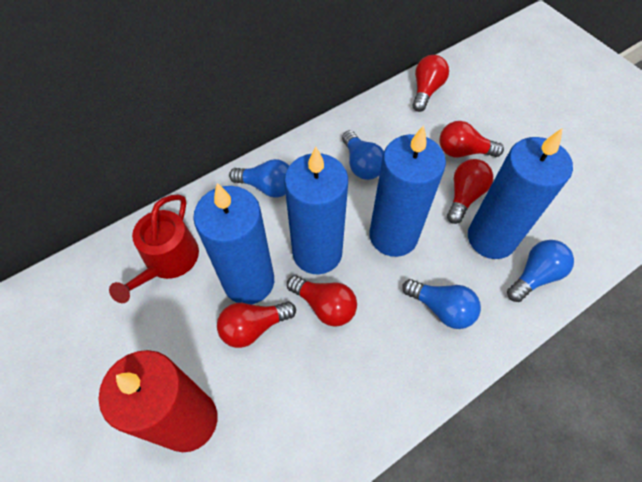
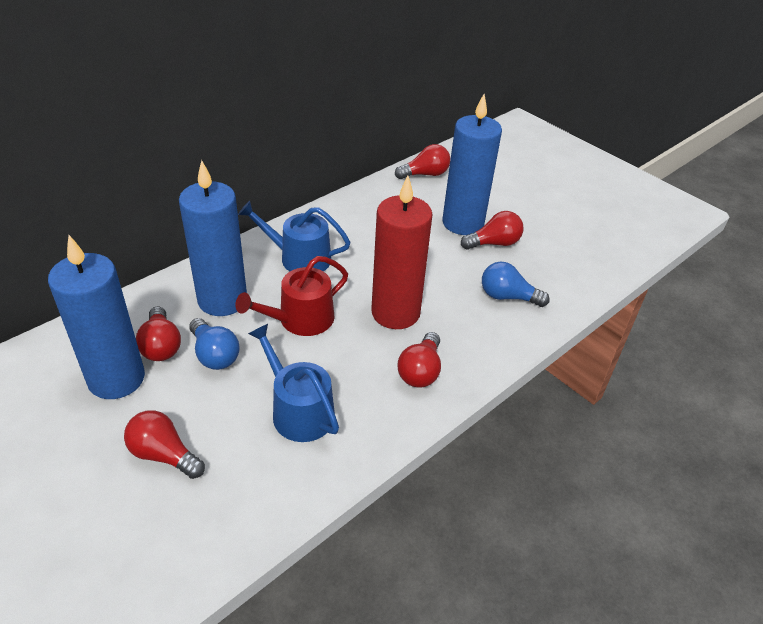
blue candle: [193,183,274,304] [284,147,348,274] [370,125,446,257] [468,129,573,259] = 4 -> [48,235,145,399] [179,160,247,316] [442,94,502,235] = 3
blue light bulb: [229,159,289,198] [342,130,384,180] [402,279,481,329] [507,240,574,302] = 4 -> [189,318,240,370] [482,261,550,307] = 2
blue watering can: none = 0 -> [238,201,351,272] [248,324,339,442] = 2

